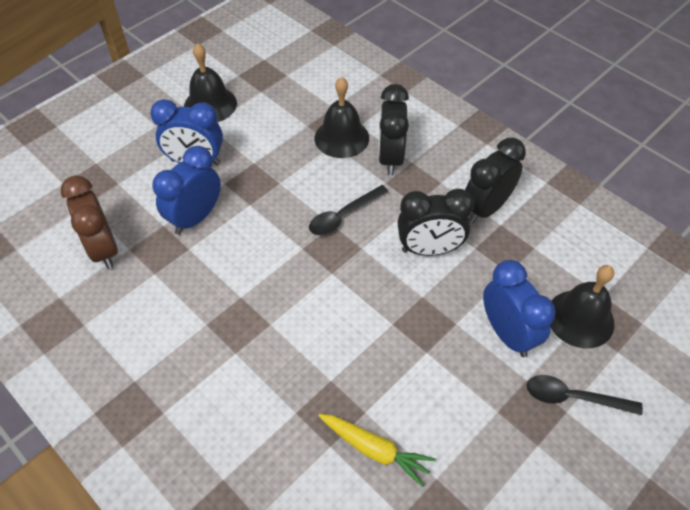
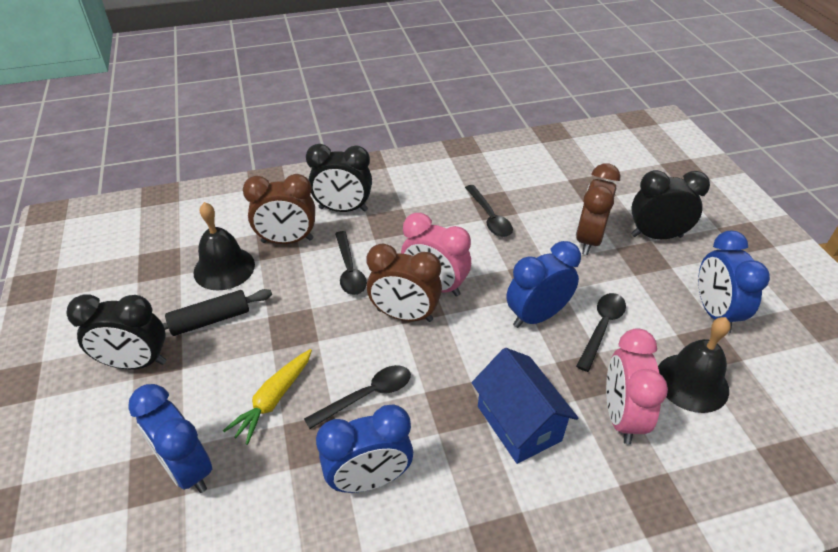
black bell: [184,43,237,122] [315,77,369,158] [550,265,614,348] = 3 -> [193,202,255,291] [658,317,731,413] = 2
black rolling pin: none = 0 -> [162,289,272,336] = 1
black spoon: [309,185,389,235] [527,375,643,415] = 2 -> [304,365,411,429] [335,231,367,295] [465,185,513,237] [576,293,626,372] = 4
blue clock: [150,99,223,165] [153,146,221,234] [483,260,555,357] = 3 -> [128,384,212,493] [316,404,413,493] [506,241,581,328] [698,231,770,333] = 4
blue house: none = 0 -> [472,348,578,464] = 1
brown clock: [60,175,118,269] = 1 -> [243,174,315,244] [366,244,442,322] [576,163,620,255] = 3
pink clock: none = 0 -> [401,213,471,297] [606,328,668,444] = 2

